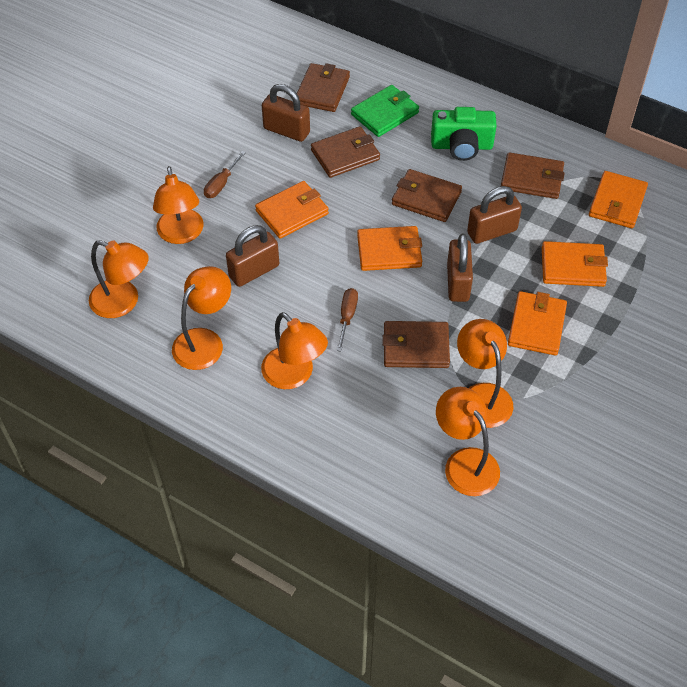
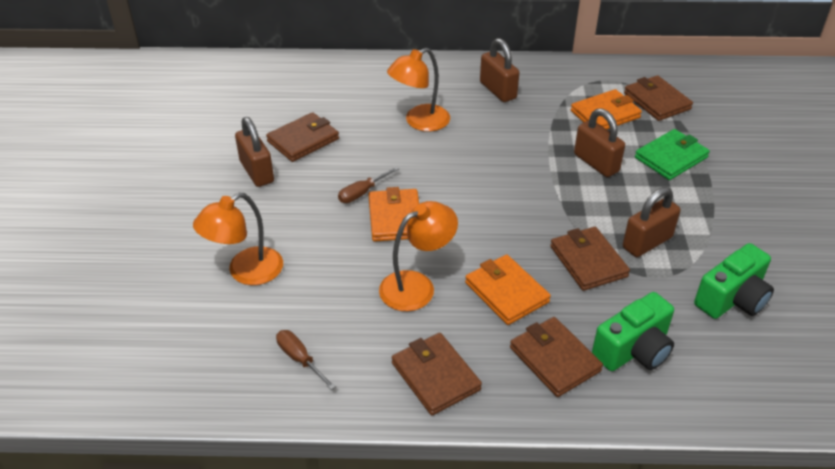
green camera: [431,107,497,161] = 1 -> [592,292,674,371] [694,243,774,319] = 2
orange lamp: [89,240,149,318] [153,166,204,244] [172,266,231,370] [261,312,328,389] [436,387,500,496] [457,319,513,428] = 6 -> [193,193,283,285] [379,201,458,311] [387,48,450,131] = 3
orange wallet: [255,181,329,239] [357,226,422,271] [508,291,567,355] [542,241,608,287] [589,171,648,229] = 5 -> [368,187,419,241] [465,254,551,325] [571,89,642,129] = 3

